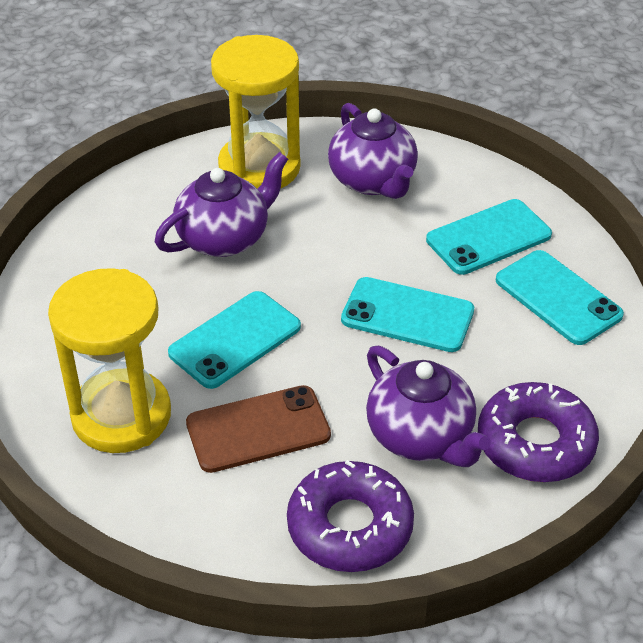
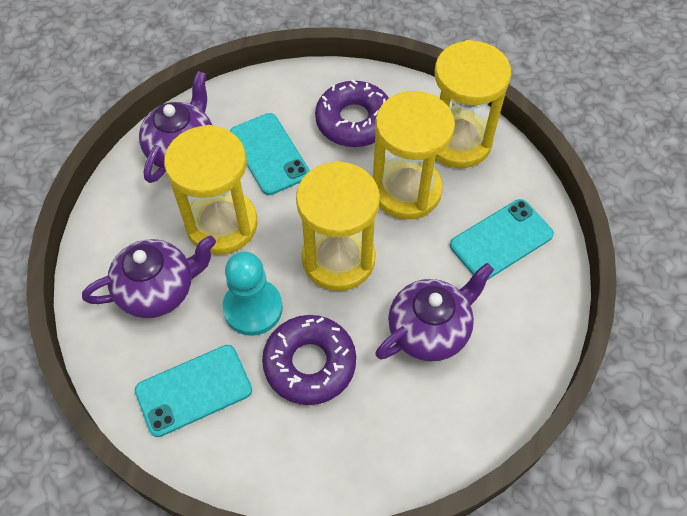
brown phone: [186,385,331,473] = 1 -> none = 0
turquoise pawn: none = 0 -> [222,252,283,336] = 1
turquoise phone: [168,291,301,389] [341,277,474,352] [426,199,552,275] [496,250,624,345] = 4 -> [135,345,252,437] [230,113,310,195] [450,199,554,280] = 3
yellow hourglass: [48,268,171,453] [211,35,301,188] = 2 -> [164,125,257,255] [296,161,380,291] [373,91,455,220] [435,40,511,168] = 4

